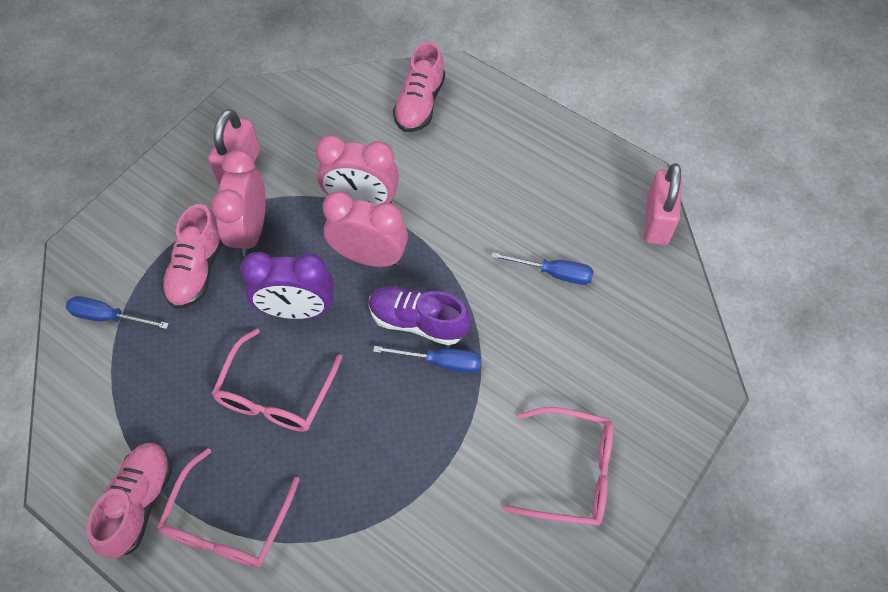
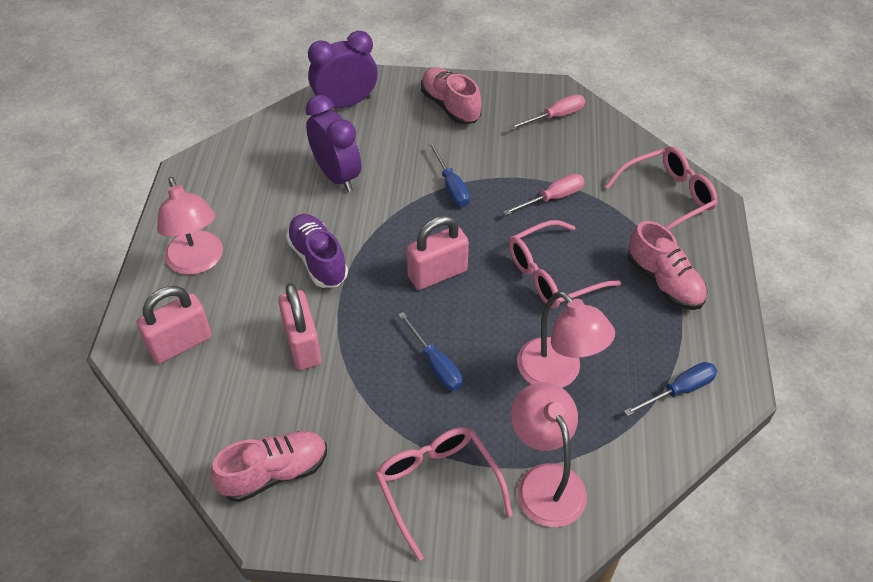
pink clock: [211,150,266,257] [315,135,399,205] [322,191,408,267] = 3 -> none = 0
pink lamp: none = 0 -> [157,177,223,275] [511,382,587,527] [517,291,615,388] = 3
pink padlock: [208,109,260,186] [644,163,682,245] = 2 -> [137,286,212,364] [278,283,321,370] [407,215,469,290] = 3
pink screwdriver: none = 0 -> [503,174,585,215] [509,94,585,130] = 2
purple clock: [240,252,334,319] = 1 -> [306,95,361,192] [308,31,378,108] = 2

